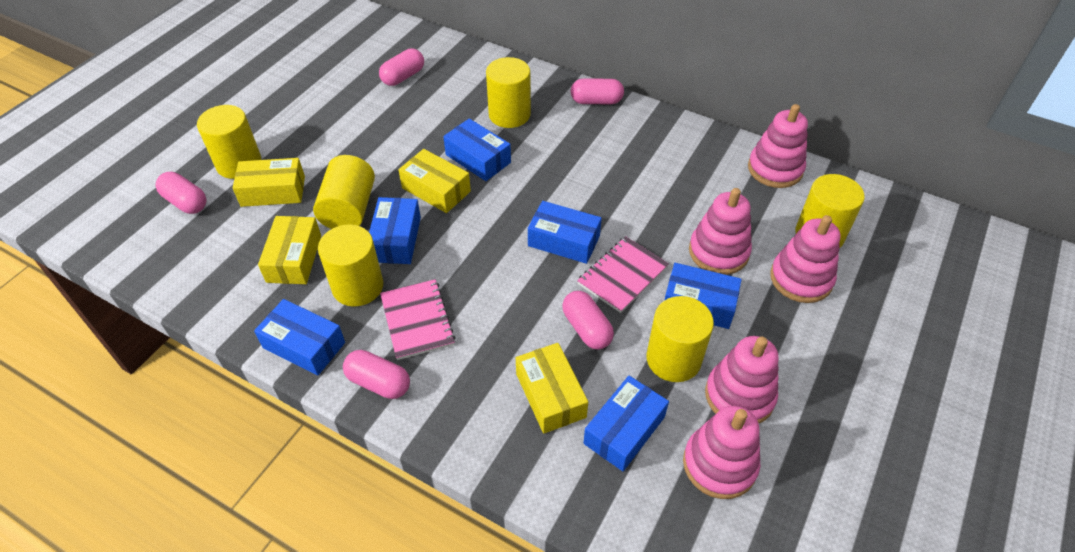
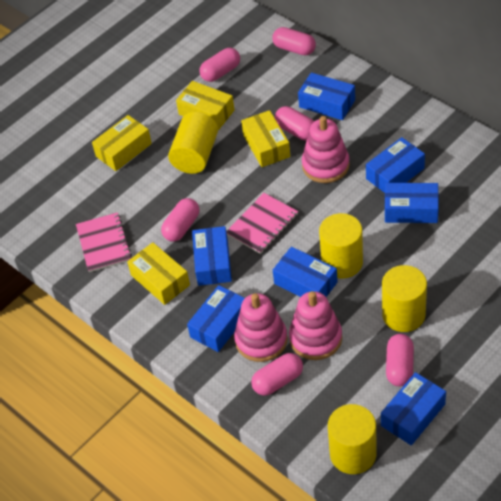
blue box: [254,299,345,376] [369,197,421,264] [443,118,511,181] [528,201,602,264] [583,376,669,471] [664,263,742,329] = 6 -> [187,285,245,352] [192,226,232,286] [273,247,338,297] [298,73,355,120] [366,137,425,193] [381,372,446,446] [385,183,439,223] = 7
pink capsule: [156,172,207,214] [343,350,410,399] [379,49,424,86] [562,291,614,349] [571,78,624,104] = 5 -> [161,198,199,241] [199,48,240,82] [251,353,303,396] [272,27,316,56] [275,106,314,141] [386,334,414,387] = 6
pink stacking toy: [683,406,760,499] [689,188,752,275] [705,336,779,423] [748,104,808,188] [770,215,840,303] = 5 -> [234,293,288,362] [289,291,342,360] [302,116,350,183] = 3
yellow cylinder: [197,105,262,179] [313,155,375,229] [318,225,383,307] [486,57,531,128] [647,296,714,382] [795,174,865,248] = 6 -> [168,112,218,174] [319,213,363,278] [328,404,377,474] [382,265,427,332] = 4

